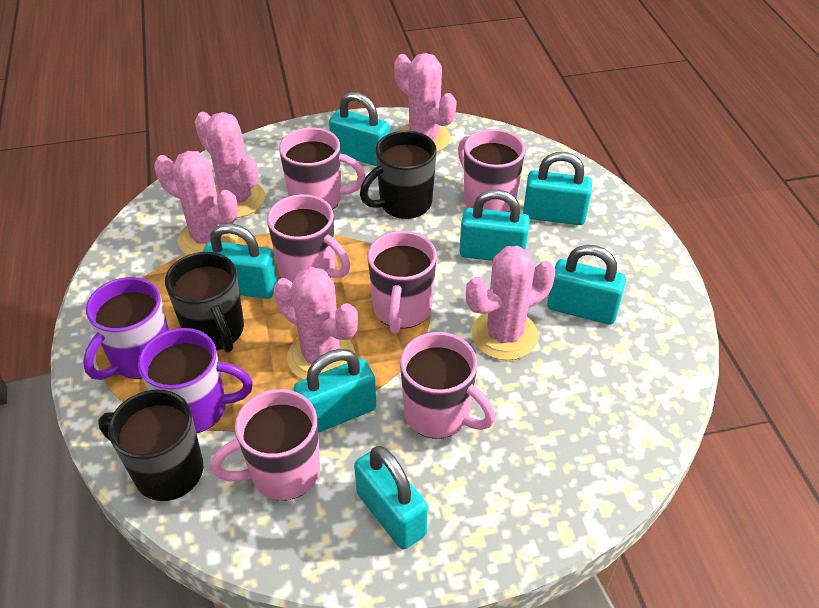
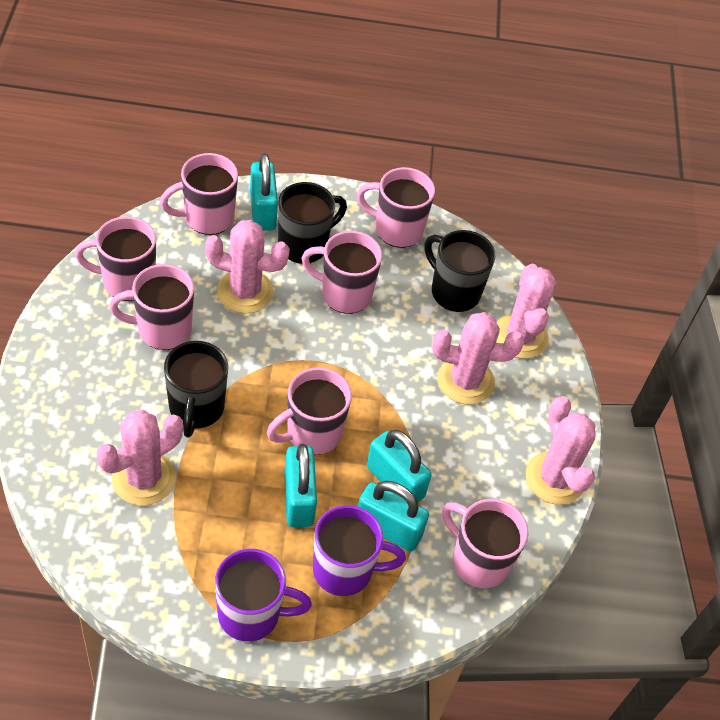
pink mug: [211,389,320,500] [267,194,350,283] [279,127,365,210] [368,231,437,333] [400,332,495,439] [458,129,525,212] = 6 -> [75,216,156,301] [109,264,194,350] [160,153,238,235] [267,367,352,455] [302,231,382,314] [357,167,435,248] [442,499,528,588] = 7
turquoise padlock: [203,223,277,299] [294,349,376,433] [329,92,390,166] [354,446,428,550] [460,189,530,261] [523,152,592,225] [547,245,626,325] = 7 -> [250,153,278,231] [284,444,317,527] [358,481,429,552] [367,430,432,502] = 4

